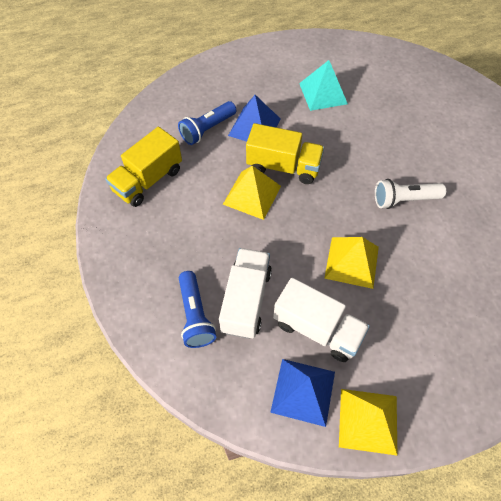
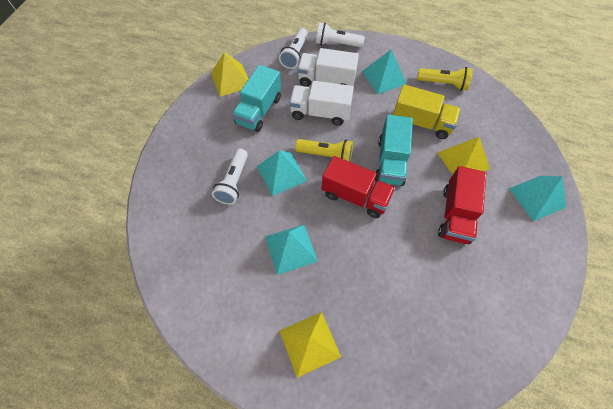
blue flashlight: [178,101,236,145] [179,271,216,348] = 2 -> none = 0
blue pyramid: [228,95,280,142] [270,359,335,427] = 2 -> none = 0
red truck: none = 0 -> [322,156,395,218] [438,166,486,244] = 2
turquoise pyramid: [299,60,348,111] = 1 -> [257,150,307,196] [265,225,318,275] [362,50,407,94] [509,176,566,221] = 4
turquoise truck: none = 0 -> [232,65,281,132] [375,115,413,186] = 2
white flashlight: [375,179,446,209] = 1 -> [212,149,248,205] [279,28,308,69] [316,22,365,47] = 3
yellow flashlight: none = 0 -> [295,139,353,162] [417,67,473,90] = 2
yellow truck: [105,127,182,207] [246,123,324,184] = 2 -> [393,84,461,139] = 1

